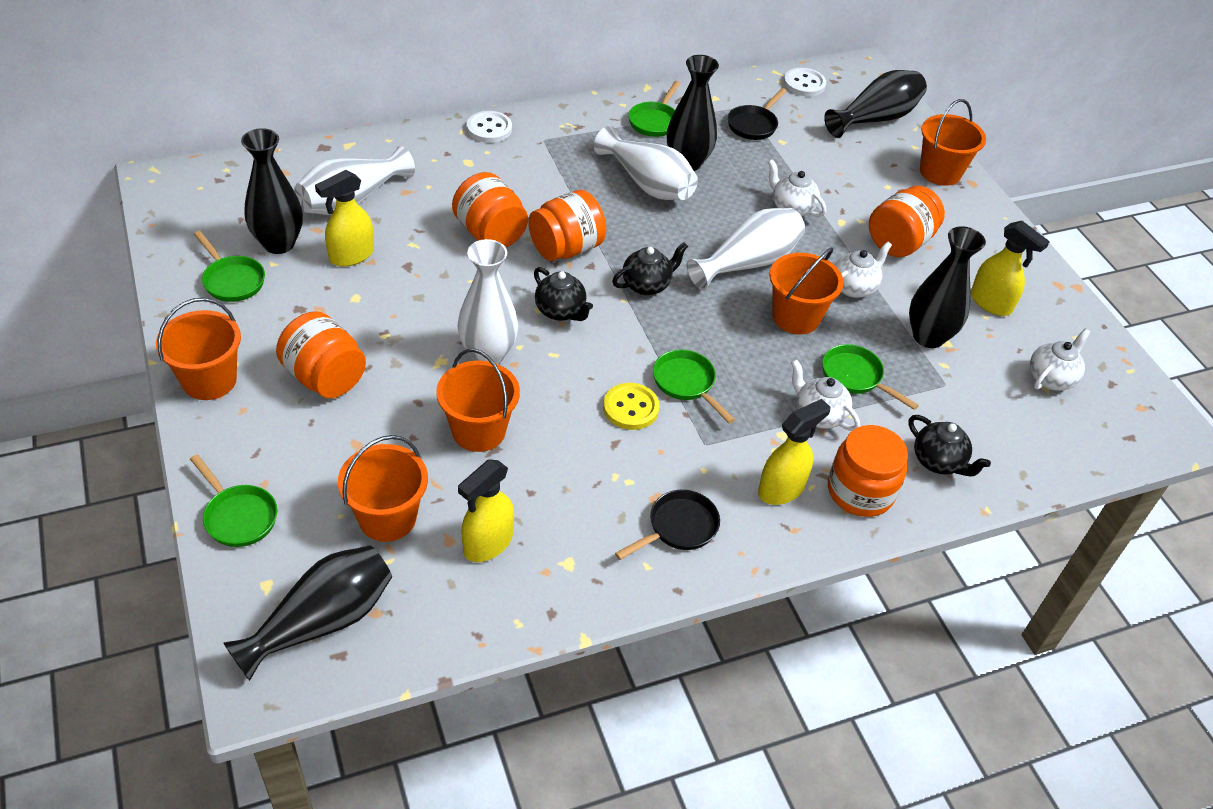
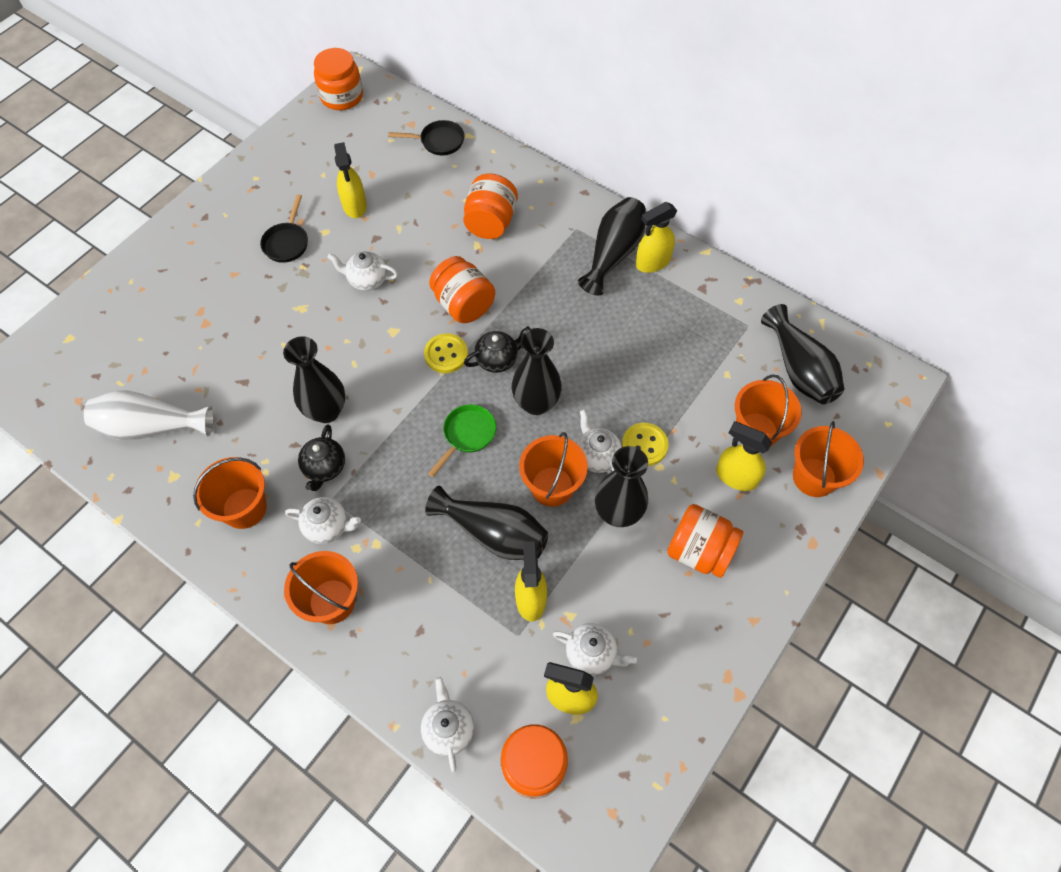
black teapot: [534,267,593,321] [612,242,688,295] [908,415,991,476] = 3 -> [298,424,345,491] [464,326,530,373] = 2
black vase: [223,545,392,681] [241,128,303,254] [667,55,719,171] [824,70,927,138] [909,226,986,348] = 5 -> [283,336,345,423] [425,486,548,560] [512,328,562,415] [578,197,646,295] [595,446,648,527] [761,304,844,404] = 6
green pan: [190,454,278,547] [194,231,265,302] [628,81,680,137] [653,349,735,423] [822,344,919,410] = 5 -> [428,404,496,477] = 1
white button: [467,111,512,143] [784,68,826,97] = 2 -> none = 0
white teapot: [768,159,826,217] [791,359,860,431] [835,241,892,298] [1030,328,1090,391] = 4 -> [285,497,361,544] [328,251,398,291] [421,676,474,772] [553,623,637,675] [577,409,622,474] = 5
white vase: [294,146,415,215] [457,239,518,364] [594,126,698,200] [686,208,805,290] = 4 -> [84,390,213,441] = 1
yellow button: [603,383,660,430] = 1 -> [424,333,468,373] [622,423,668,466] = 2
yellow spray bottle: [315,170,374,267] [458,459,514,562] [758,399,831,505] [971,221,1050,316] = 4 -> [334,142,367,218] [515,541,547,622] [544,662,598,715] [636,202,677,273] [716,421,772,491] = 5

